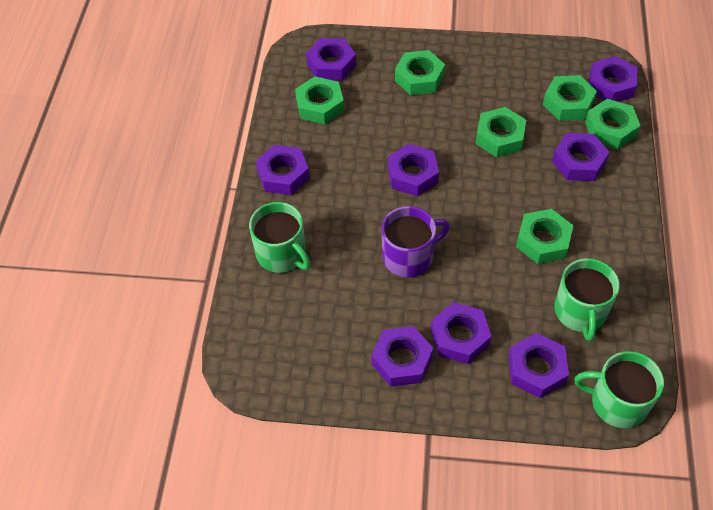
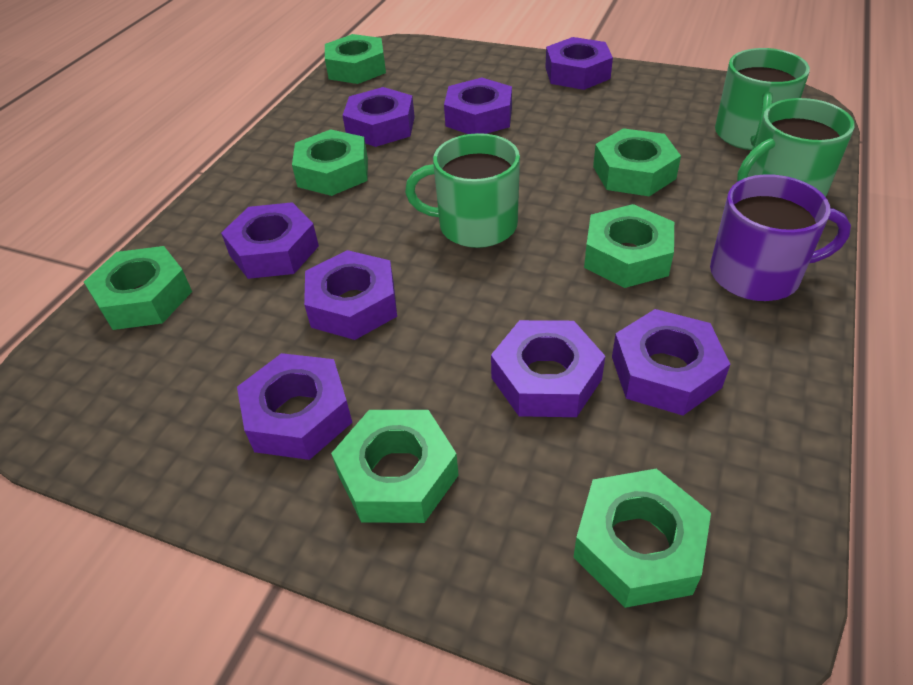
green nut: [295,76,344,124] [395,50,445,95] [476,107,526,157] [516,209,573,264] [543,75,597,121] [585,99,641,149] = 6 -> [84,246,192,330] [292,129,368,196] [325,34,386,84] [331,410,459,523] [573,468,711,608] [584,204,674,288] [593,128,681,196] = 7

